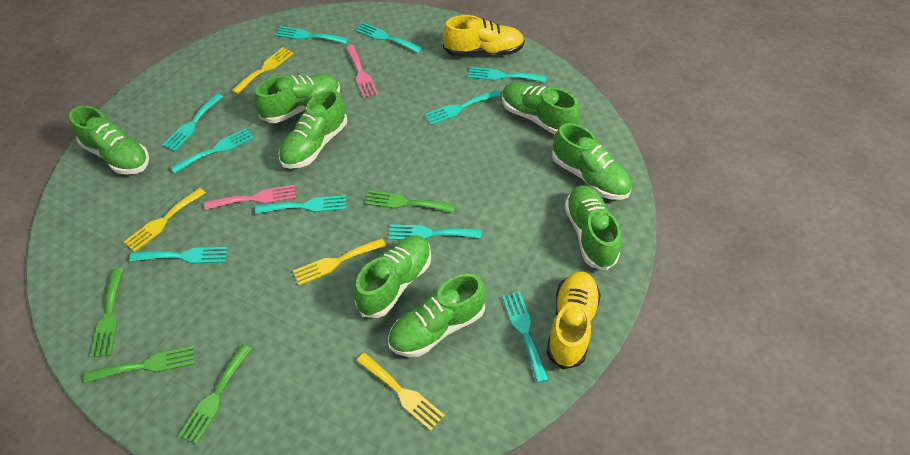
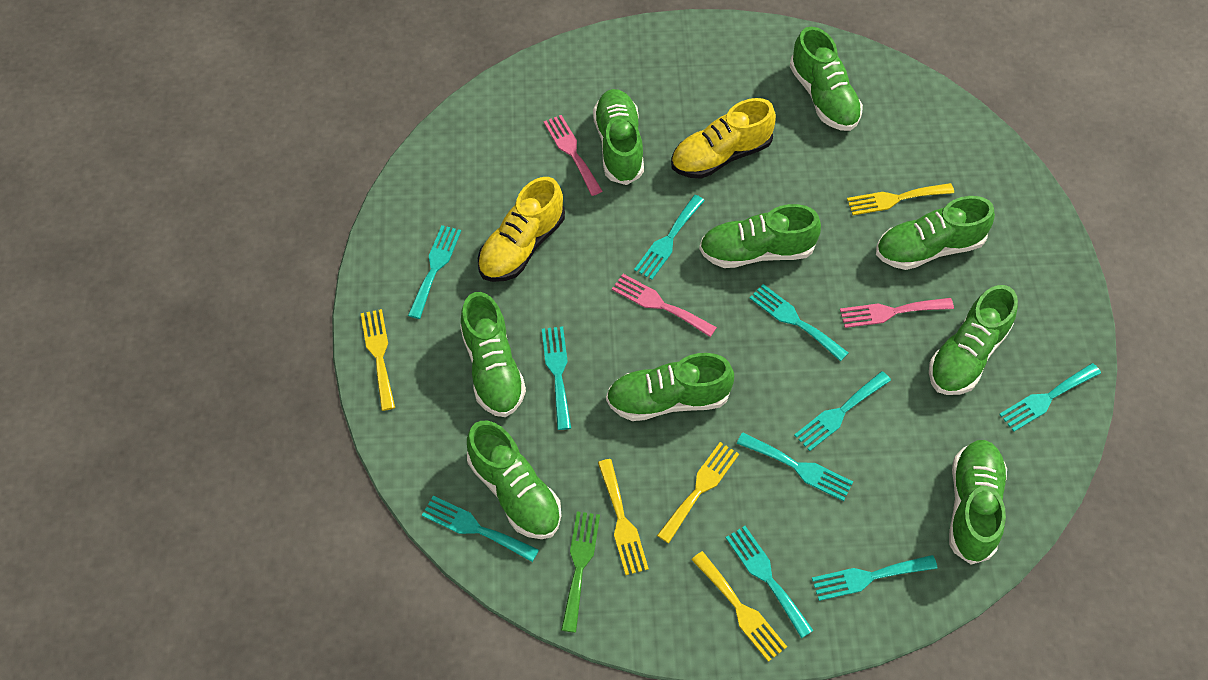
green fork: [84,346,194,383] [90,268,123,358] [178,344,252,444] [365,190,455,213] = 4 -> [561,511,600,633] = 1
green shoe: [69,106,149,175] [254,74,340,123] [279,89,347,169] [354,235,431,318] [388,273,486,357] [502,82,580,134] [552,123,632,200] [564,185,621,271] = 8 -> [460,292,526,417] [467,421,562,539] [593,89,644,185] [606,353,734,421] [699,204,821,268] [790,27,863,131] [876,196,995,270] [929,285,1018,395] [949,440,1007,564] = 9
pink fork: [205,185,296,210] [346,45,378,98] = 2 -> [544,115,602,196] [612,274,717,337] [840,298,954,328] = 3
yellow fork: [124,188,205,252] [231,47,294,94] [293,238,386,285] [356,353,445,431] = 4 -> [360,309,395,411] [598,459,649,575] [657,442,739,543] [691,551,787,662] [847,183,954,215] = 5

